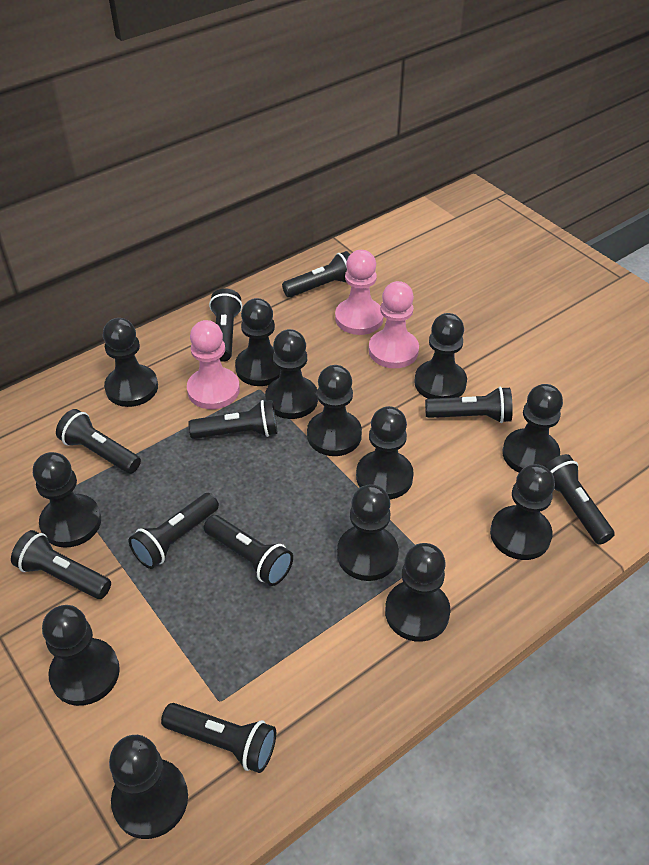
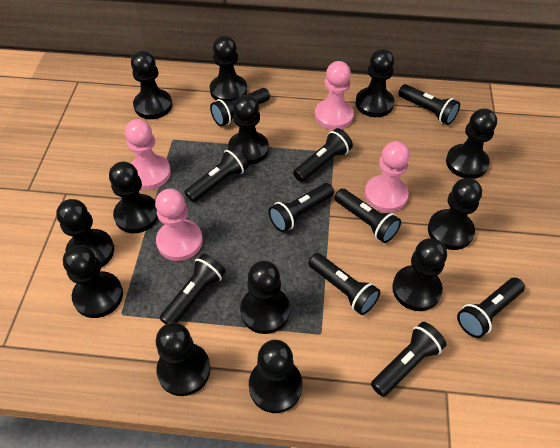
pink pawn: [187,320,240,409] [335,250,383,335] [369,281,419,368] = 3 -> [125,119,171,190] [155,189,203,261] [315,61,354,130] [364,141,410,212] = 4

